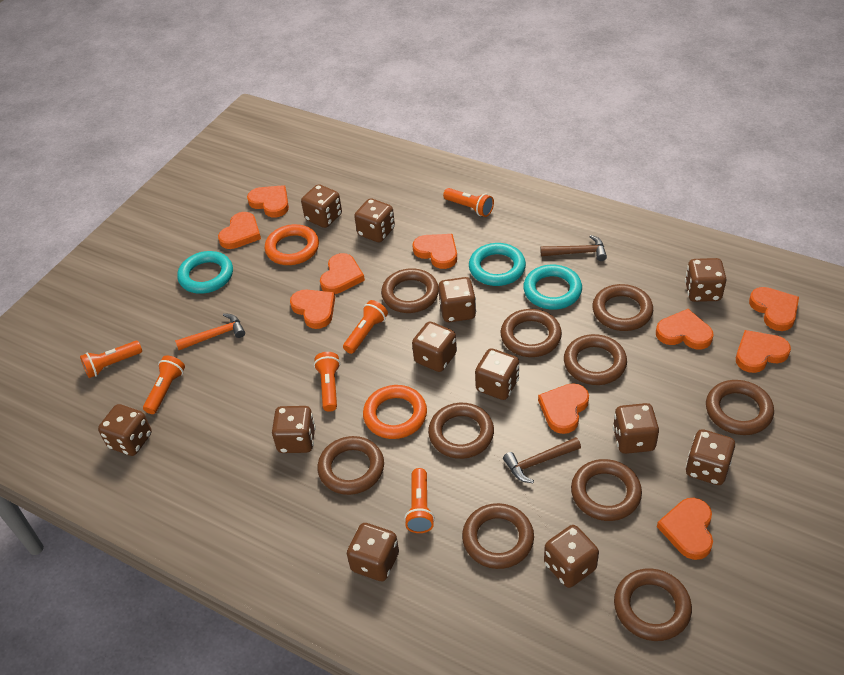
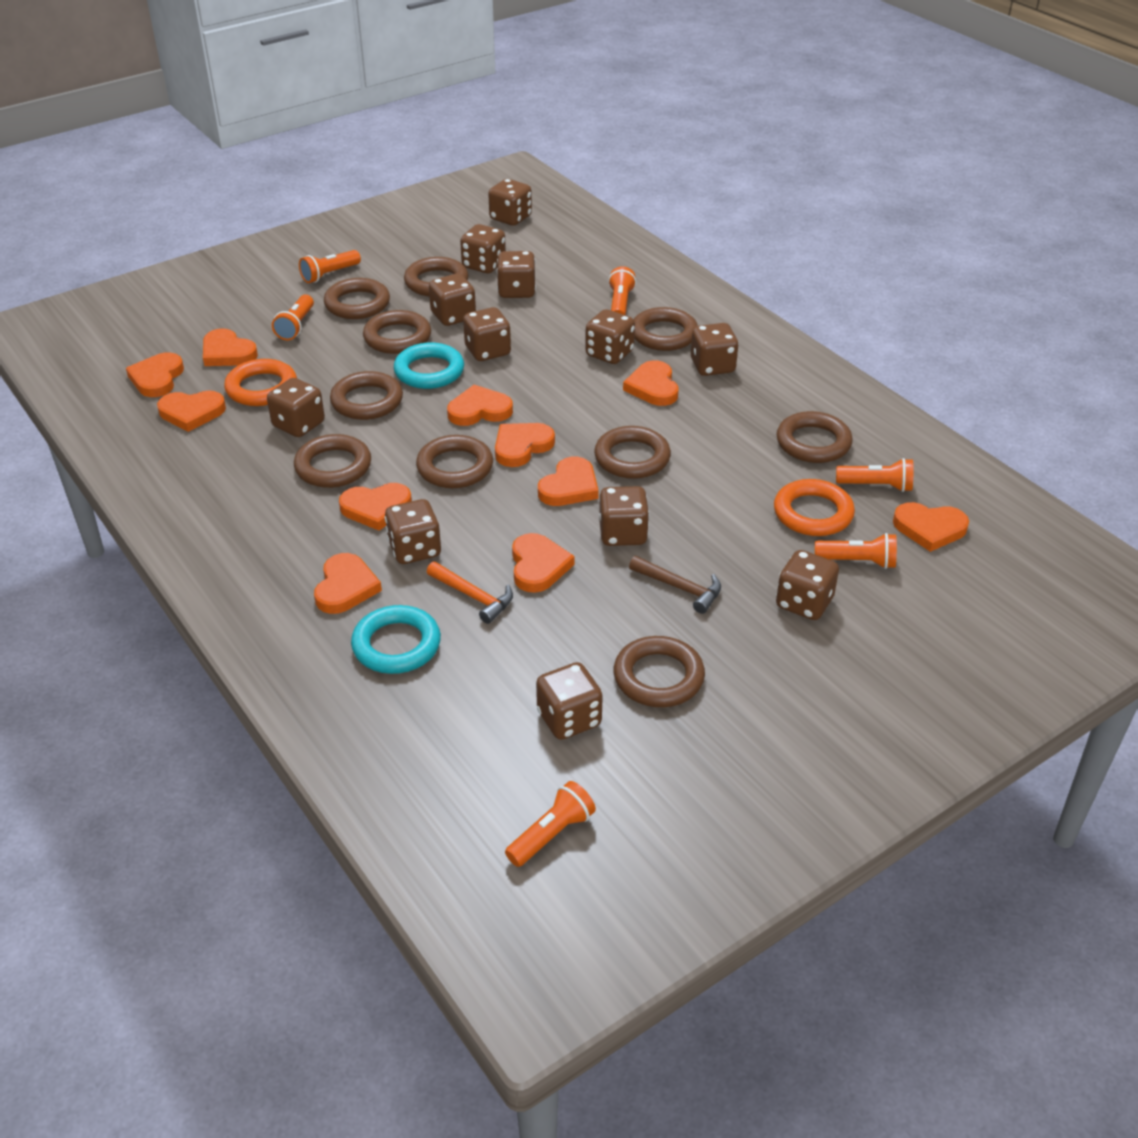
brown hammer: [503,437,581,483] [540,235,607,261] = 2 -> [629,556,721,614] = 1
orange heart: [218,212,261,249] [247,185,289,217] [290,289,335,329] [320,253,365,294] [412,234,457,269] [538,383,589,434] [656,309,713,349] [657,498,713,560] [736,330,791,373] [749,287,799,331] = 10 -> [126,352,184,397] [157,390,226,432] [203,328,258,366] [314,553,382,614] [339,483,412,531] [447,385,513,426] [495,423,555,467] [512,533,575,593] [538,457,599,506] [623,360,678,406] [893,502,969,552] = 11
turquoise ring: [177,251,233,294] [469,243,526,286] [523,264,582,310] = 3 -> [351,605,441,674] [394,342,464,389] = 2

